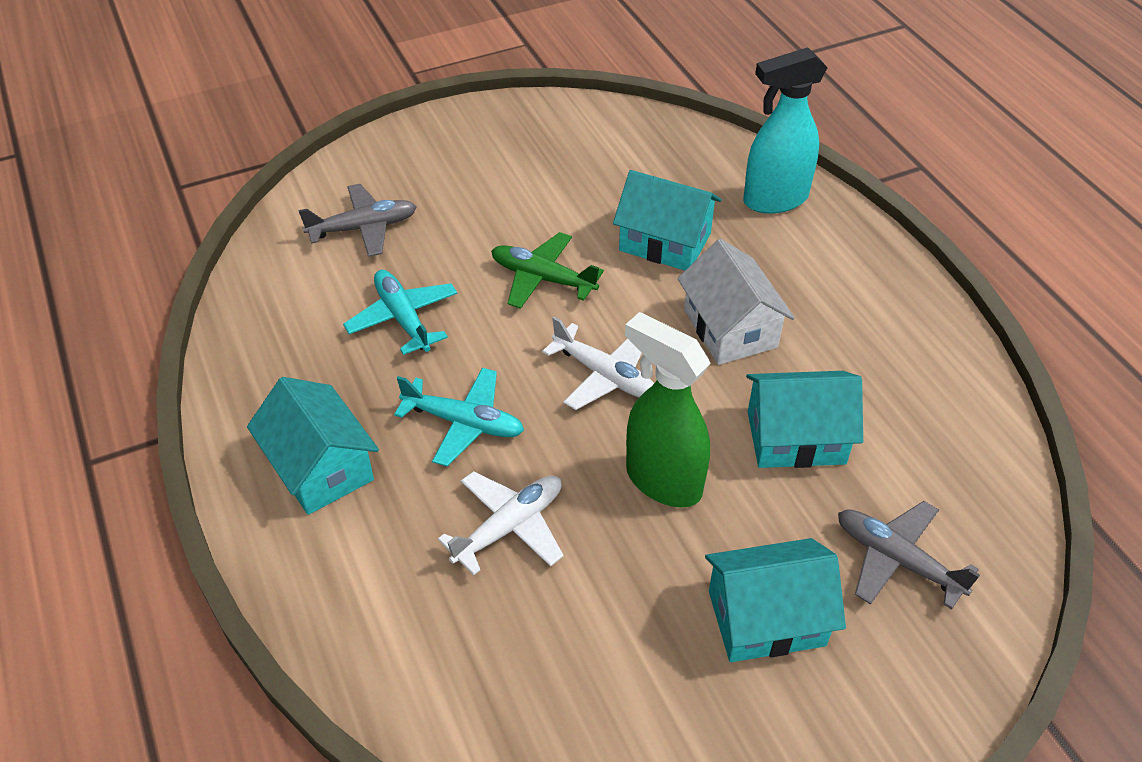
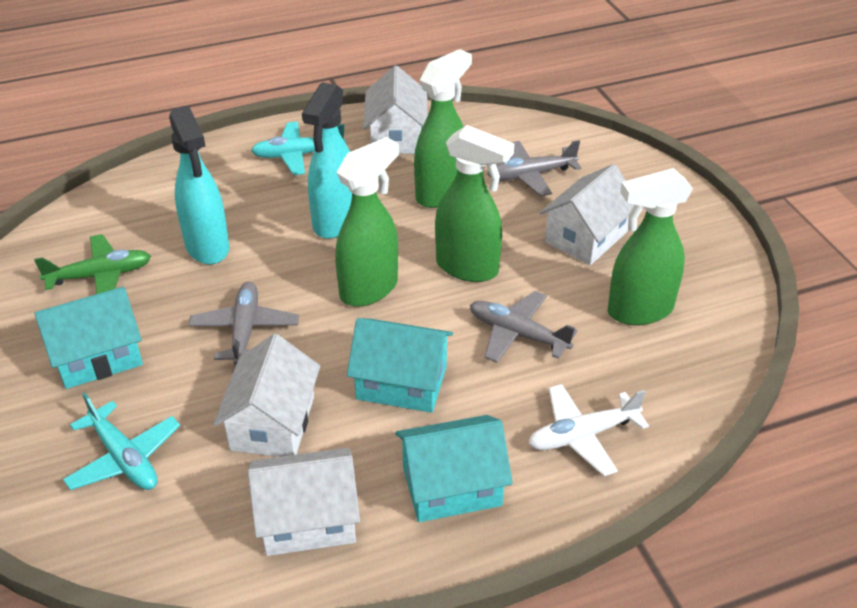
green spray bottle: [625,312,711,507] = 1 -> [335,137,399,307] [414,49,472,208] [435,125,514,282] [607,168,693,325] = 4
grey plane: [298,184,416,257] [838,501,980,610] = 2 -> [189,282,299,365] [470,291,578,363] [487,140,581,196] = 3
turquoise house: [247,377,379,515] [613,170,722,271] [705,538,846,662] [746,371,863,468] = 4 -> [34,287,143,389] [347,318,453,413] [395,415,513,522] = 3
turquoise spray bottle: [743,47,827,214] = 1 -> [169,105,229,264] [302,82,352,239] = 2
white house: [677,239,795,365] = 1 -> [213,334,320,457] [248,448,360,556] [363,66,428,154] [539,164,634,265] = 4
white plane: [438,471,564,576] [542,316,654,410] = 2 -> [528,384,649,476] = 1

